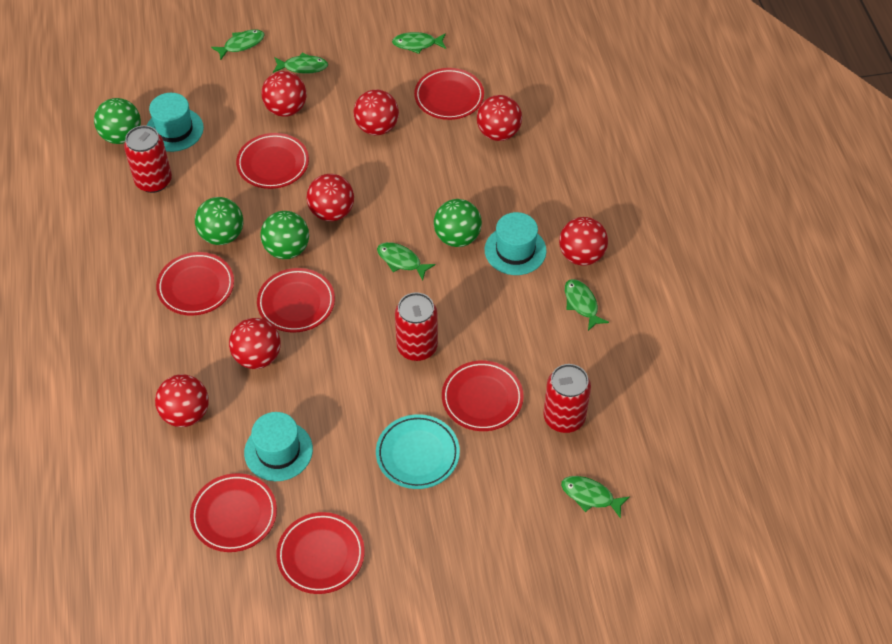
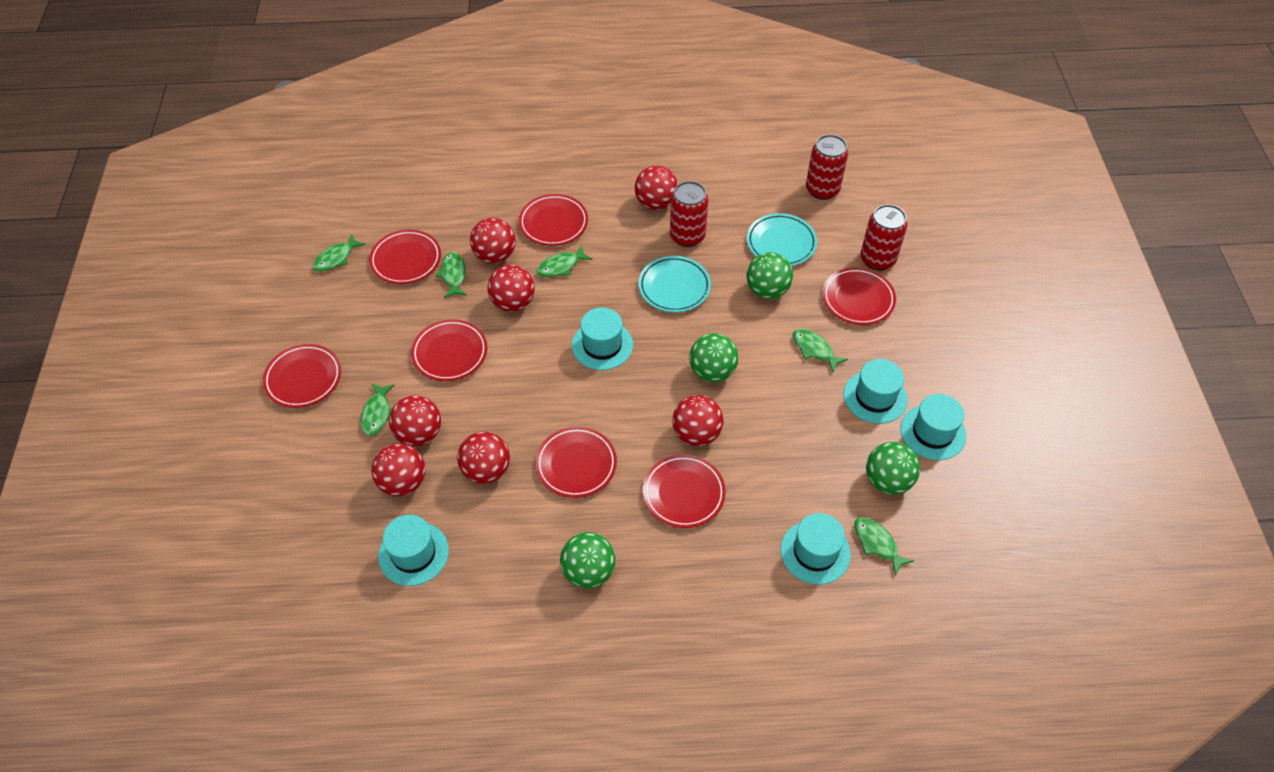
turquoise hat: [146,93,204,152] [244,412,313,481] [485,212,547,275] = 3 -> [378,515,449,586] [572,308,633,370] [780,513,851,584] [843,359,908,424] [900,394,966,460] = 5
turquoise plate: [376,414,460,489] = 1 -> [638,256,711,312] [747,213,817,266] = 2

